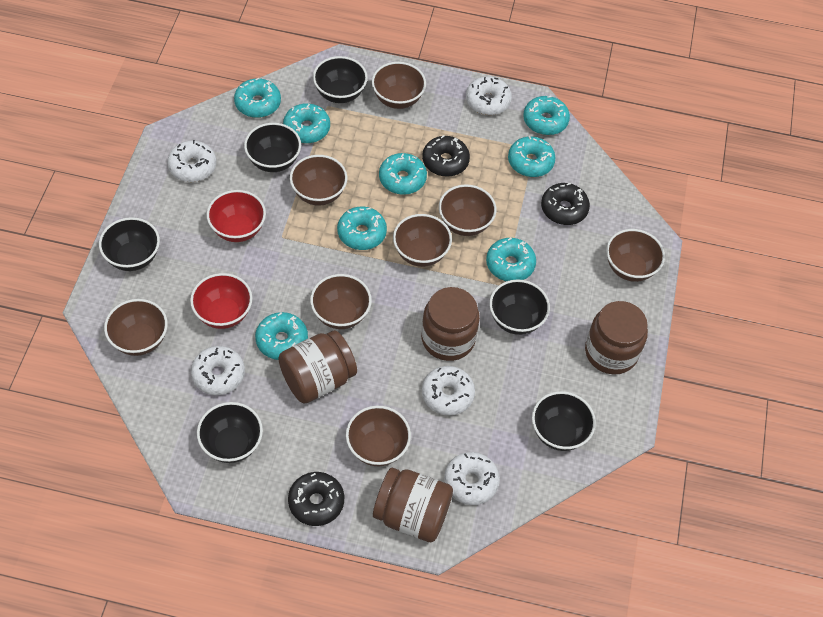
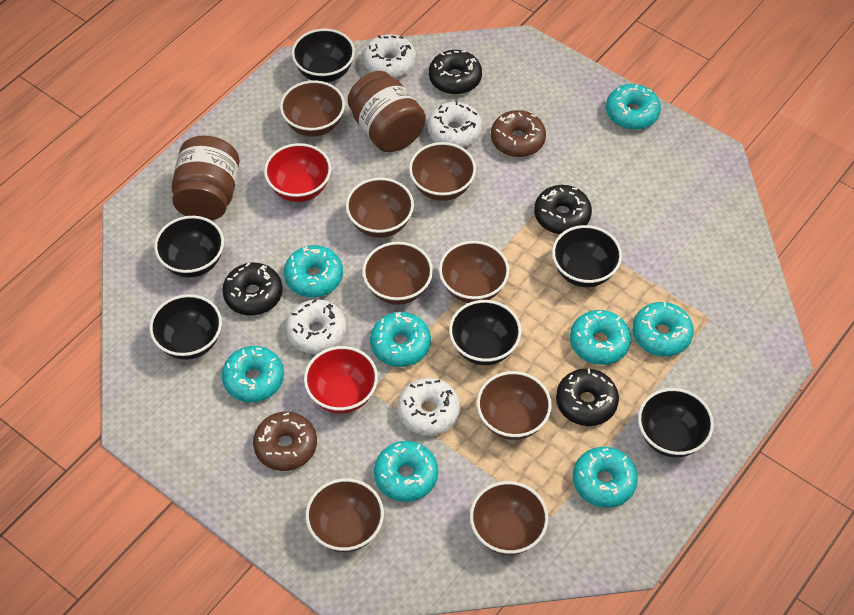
black donut: [288,472,344,526] [422,135,470,177] [541,183,590,225] = 3 -> [222,263,283,316] [429,50,482,94] [534,185,592,234] [556,368,619,426] = 4
brown donut: none = 0 -> [253,412,317,471] [491,110,546,157] = 2
brown jar: [278,330,357,404] [373,468,453,542] [421,287,480,361] [585,301,648,375] = 4 -> [172,136,240,220] [348,71,426,152] = 2
white donut: [168,140,216,182] [191,346,245,395] [422,366,475,415] [444,452,500,505] [466,76,512,115] = 5 -> [286,299,346,354] [363,34,416,78] [397,378,460,436] [427,101,482,147] = 4

